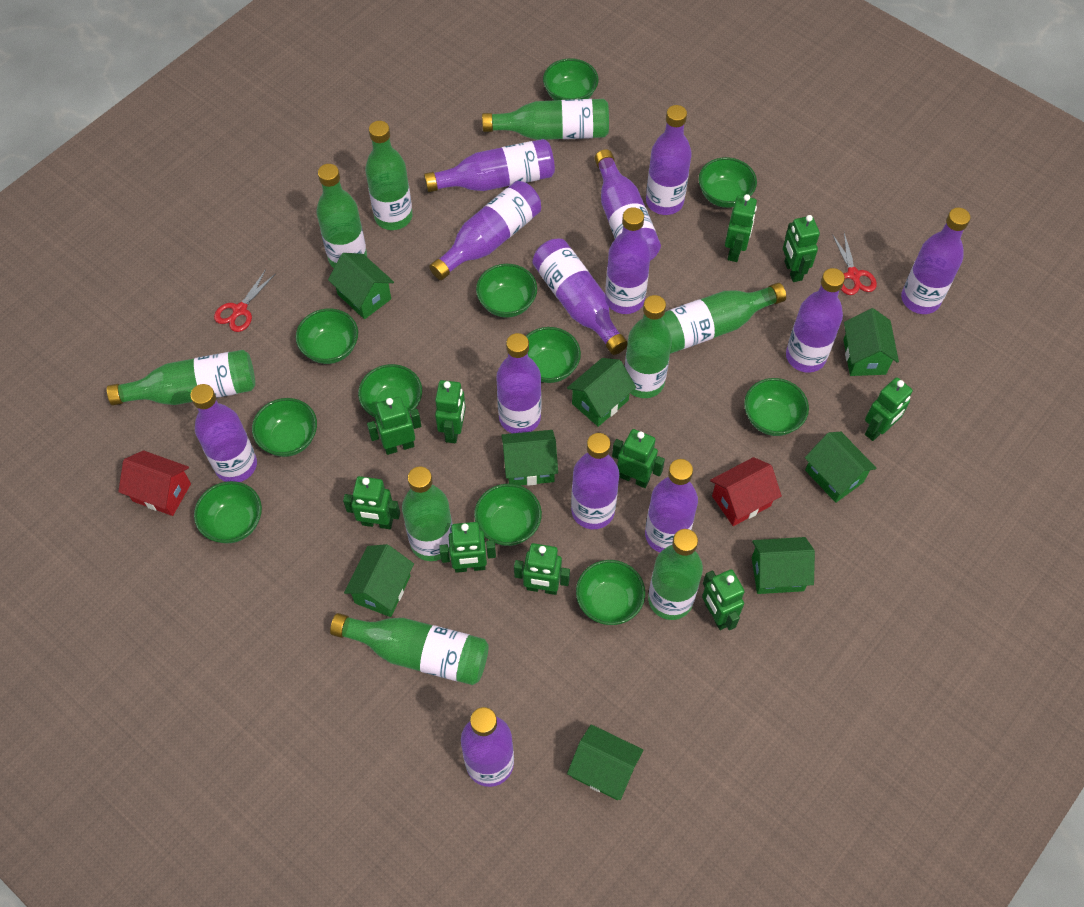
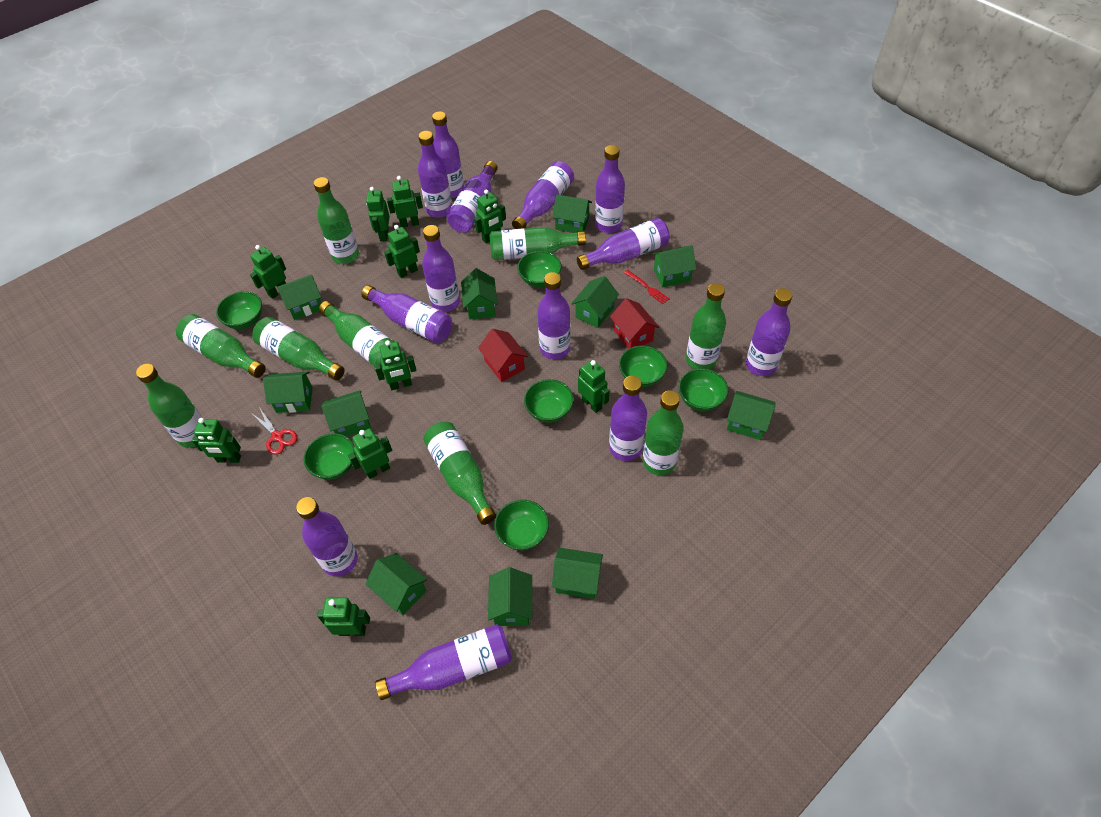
green bowl: [194,481,262,543] [252,398,317,457] [296,309,358,364] [358,364,422,417] [474,484,542,546] [476,264,537,318] [526,327,581,383] [543,58,598,100] [576,560,645,625] [699,157,757,208] [744,378,809,436] = 11 -> [216,291,262,329] [304,433,355,480] [494,500,549,550] [518,251,561,287] [524,379,574,423] [619,345,668,387] [679,368,728,411] = 7
green house: [328,253,394,319] [344,544,414,617] [501,430,558,486] [567,358,636,427] [567,724,643,800] [752,537,815,594] [805,432,877,503] [843,308,899,376] = 8 -> [263,372,313,413] [277,274,322,320] [321,390,371,437] [365,553,427,615] [461,268,498,320] [488,567,532,626] [552,194,592,233] [552,548,603,599] [571,276,619,328] [652,246,697,288] [727,391,775,440] = 11
red fork: none = 0 -> [624,270,670,304] = 1
red scissors: [214,270,276,332] [832,233,877,295] = 2 -> [251,407,297,455] = 1

